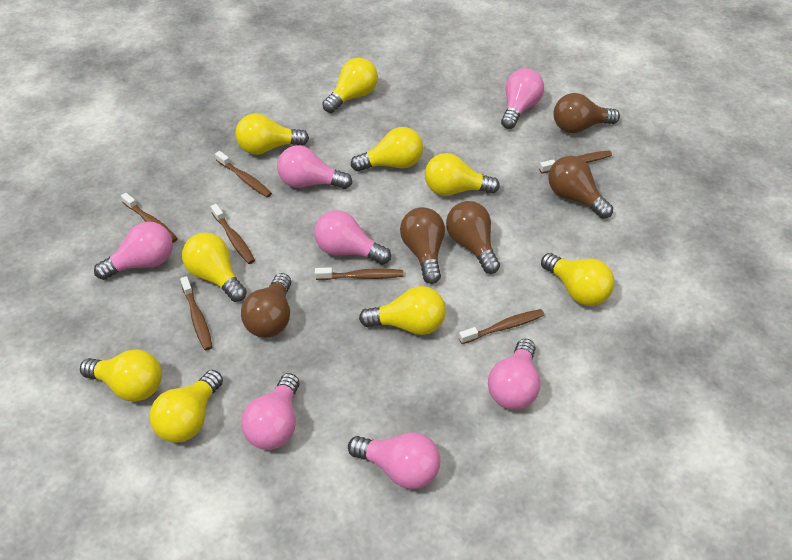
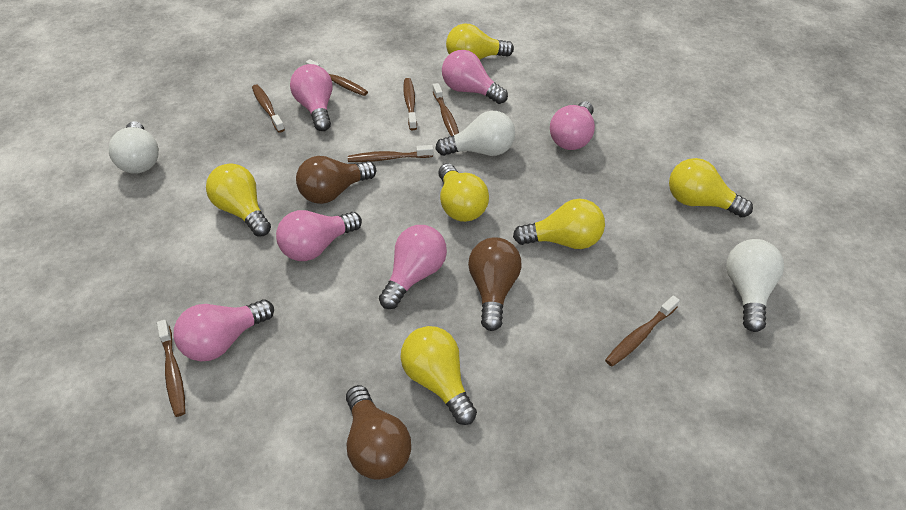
brown light bulb: [241,273,291,338] [400,207,445,284] [446,201,500,274] [548,156,613,219] [554,93,620,133] = 5 -> [296,156,376,204] [346,385,411,480] [468,237,521,331] = 3
pink light bulb: [94,222,173,280] [241,373,300,450] [277,146,352,189] [314,210,391,265] [348,432,440,489] [488,339,541,410] [501,68,544,129] = 7 -> [174,299,274,361] [276,210,362,261] [290,64,332,131] [379,225,447,309] [442,50,508,104] [550,101,595,150] = 6
white light bulb: none = 0 -> [109,121,159,174] [436,111,515,156] [726,239,784,332] = 3
yellow light bulb: [80,349,162,402] [150,370,223,443] [182,232,247,302] [236,113,309,155] [322,58,378,113] [351,127,423,172] [359,286,446,335] [425,153,500,196] [541,253,614,306] = 9 -> [206,163,271,237] [401,326,477,425] [438,164,489,222] [446,24,514,60] [513,199,605,249] [669,158,753,218] = 6

